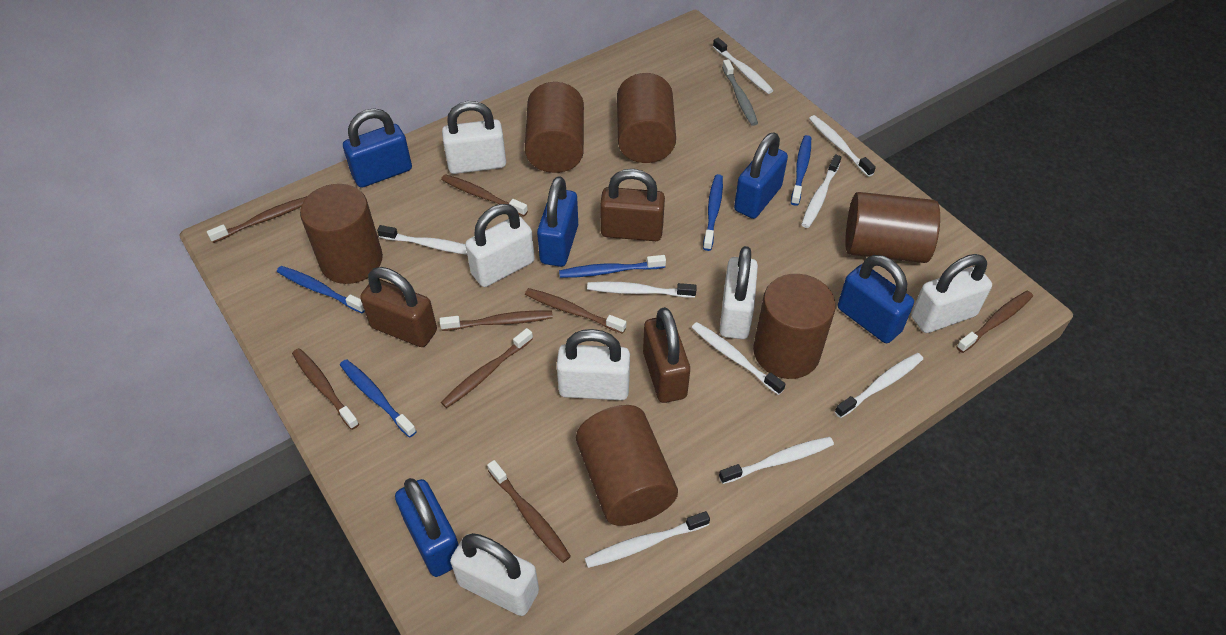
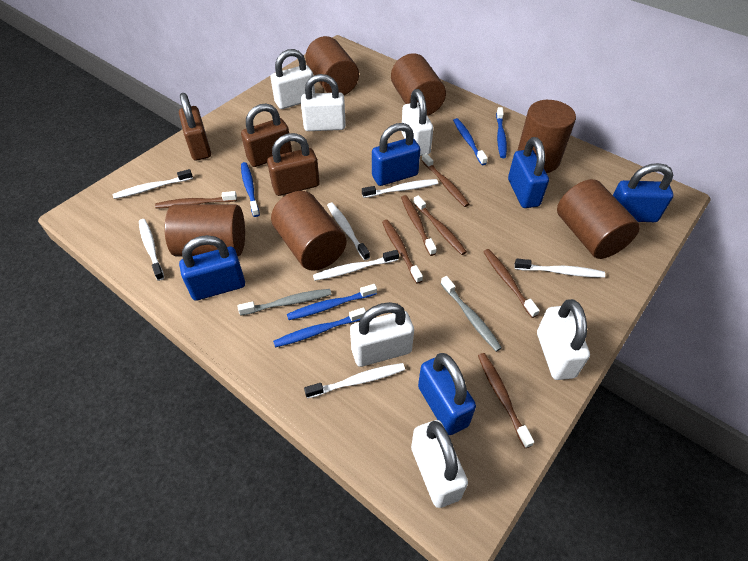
brown toothbrush: [207,196,307,243] [292,348,359,430] [440,311,553,331] [441,174,528,216] [441,328,533,408] [487,460,571,563] [525,288,626,334] [956,291,1033,353] = 8 -> [155,191,237,208] [382,220,423,284] [401,195,437,256] [413,195,467,255] [422,153,469,207] [478,353,534,448] [483,249,540,318] = 7
grey toothbrush: [722,59,758,126] = 1 -> [237,289,332,316] [441,276,502,352] = 2
white toothbrush: [377,225,467,255] [584,511,710,568] [587,282,697,298] [692,322,786,395] [713,38,773,94] [719,437,834,484] [801,154,841,228] [809,115,876,177] [835,353,923,418] = 9 -> [113,169,193,199] [139,219,164,281] [304,363,405,398] [313,250,399,281] [327,203,370,260] [362,179,438,198] [514,259,605,278] = 7

